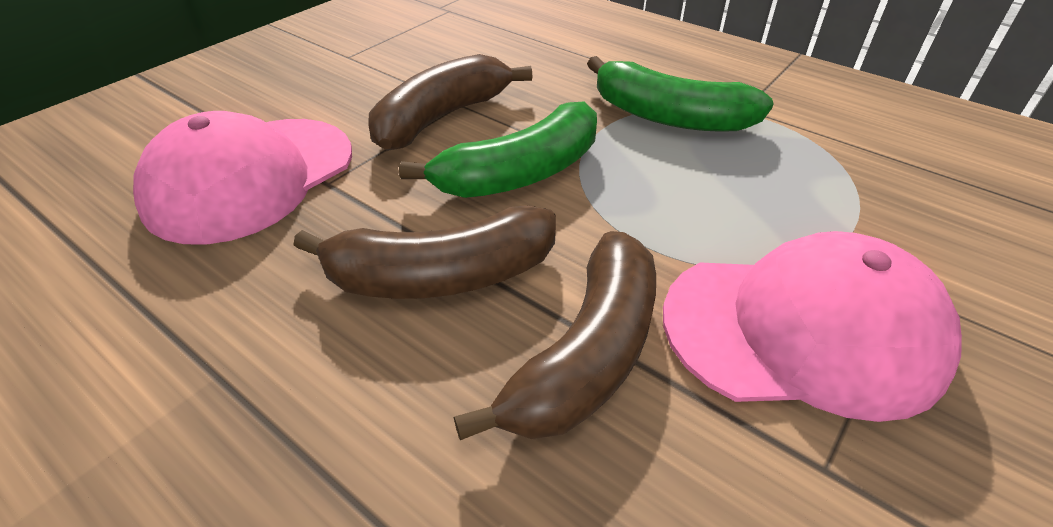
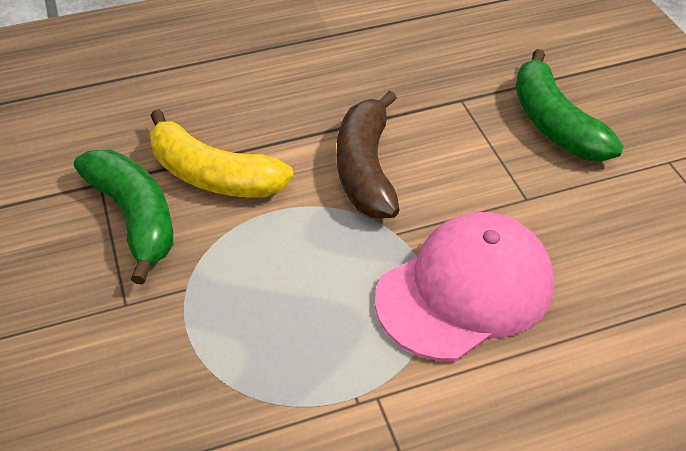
brown banana: [293,205,556,299] [369,54,533,151] [453,231,656,440] = 3 -> [337,90,400,218] = 1
pink cap: [133,111,352,245] [663,231,962,422] = 2 -> [375,212,554,361] = 1
yellow banana: none = 0 -> [150,109,294,197] = 1

